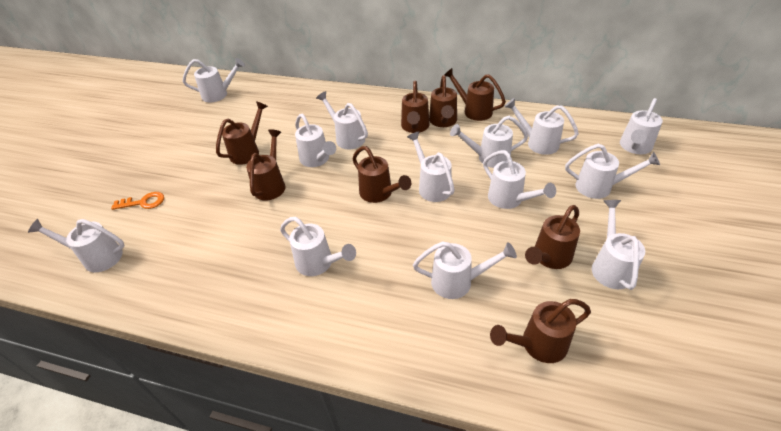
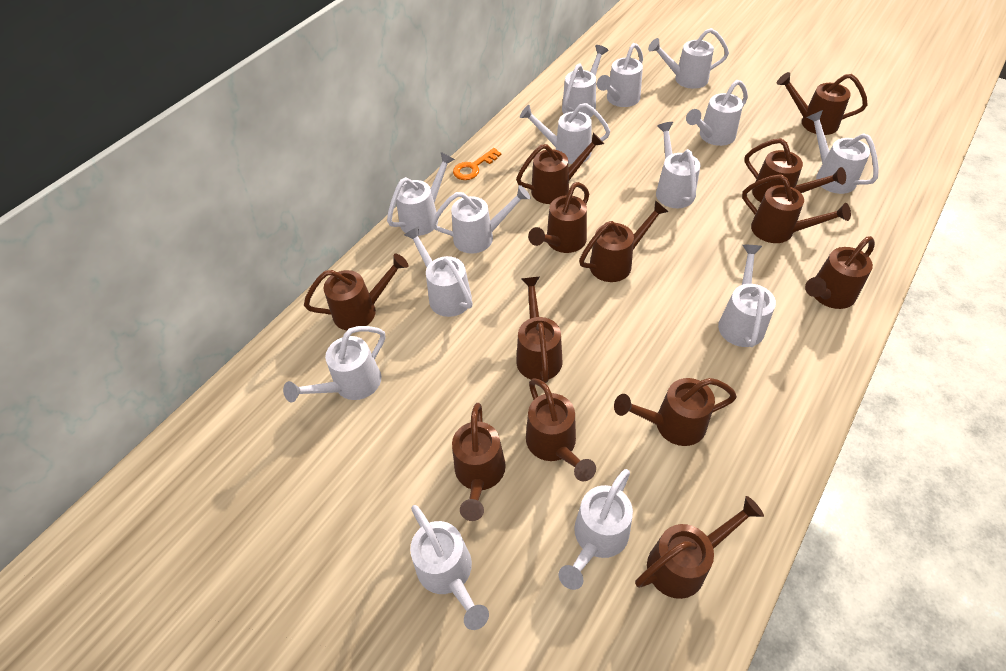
brown watering can: [216,101,268,165] [246,129,285,200] [352,146,411,203] [401,80,430,133] [429,75,457,127] [444,68,506,121] [490,299,591,363] [525,205,580,269] = 8 -> [304,254,408,330] [452,403,506,521] [516,133,604,204] [516,277,563,383] [526,378,596,481] [528,182,589,253] [579,200,669,282] [614,378,737,446] [635,496,764,599] [742,174,851,243] [745,138,846,202] [777,72,868,135] [805,236,875,309] = 13
white watering can: [28,219,125,272] [183,58,245,102] [280,217,356,276] [295,114,336,167] [316,91,368,149] [407,131,455,202] [413,241,517,299] [450,116,528,168] [483,150,556,209] [504,98,579,155] [565,144,660,199] [592,200,645,290] [620,98,663,154] = 13 -> [283,326,385,402] [387,152,455,236] [404,226,473,317] [410,505,489,630] [432,185,530,254] [520,103,610,164] [559,469,633,590] [562,45,608,117] [597,43,643,107] [648,28,729,89] [656,122,700,208] [686,80,748,146] [718,245,776,347] [807,110,879,194] = 14

